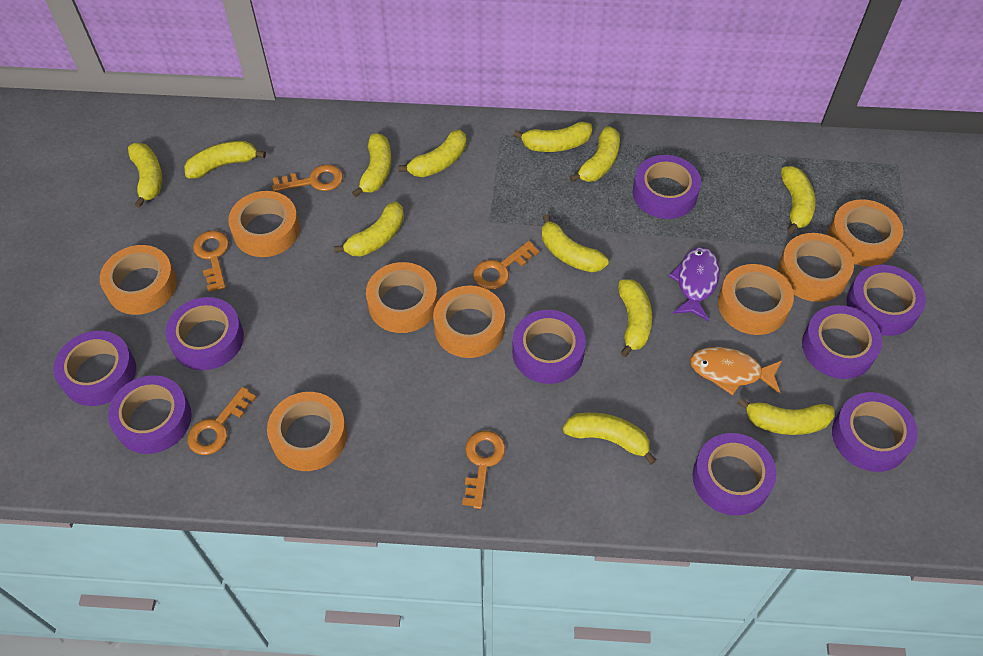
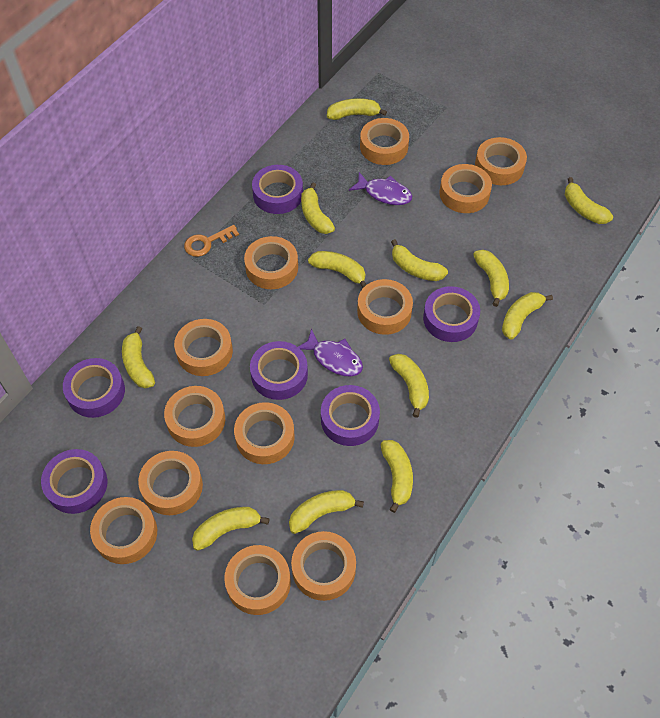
orange fish: [690,347,782,396] = 1 -> none = 0
orange key: [187,387,257,455] [193,230,229,292] [272,164,343,192] [462,431,505,509] [473,241,539,290] = 5 -> [184,225,239,257] = 1
orange tape: [100,245,177,315] [228,191,300,257] [267,392,347,471] [366,262,438,333] [433,285,505,358] [718,264,794,335] [778,233,854,302] [828,199,903,266] = 8 -> [90,497,157,564] [138,451,203,515] [164,386,225,447] [174,319,233,376] [224,545,291,615] [234,402,295,464] [244,236,298,289] [291,531,356,601] [357,279,413,335] [360,118,409,165] [440,164,492,213] [475,137,527,185] = 12
purple fish: [669,247,720,321] = 1 -> [298,328,363,376] [349,172,412,205] = 2
purple tape: [53,331,136,406] [108,375,192,454] [165,297,244,370] [512,310,586,384] [633,155,701,219] [692,433,776,515] [802,305,882,379] [832,392,918,472] [846,265,926,336] = 9 -> [41,449,107,514] [63,358,125,418] [250,341,308,400] [252,165,303,214] [321,385,380,446] [423,286,480,342] = 6

